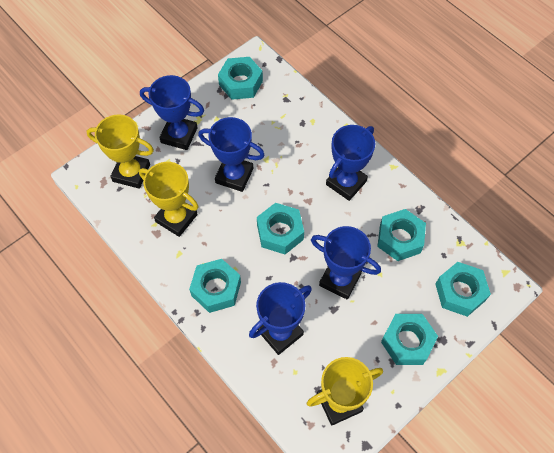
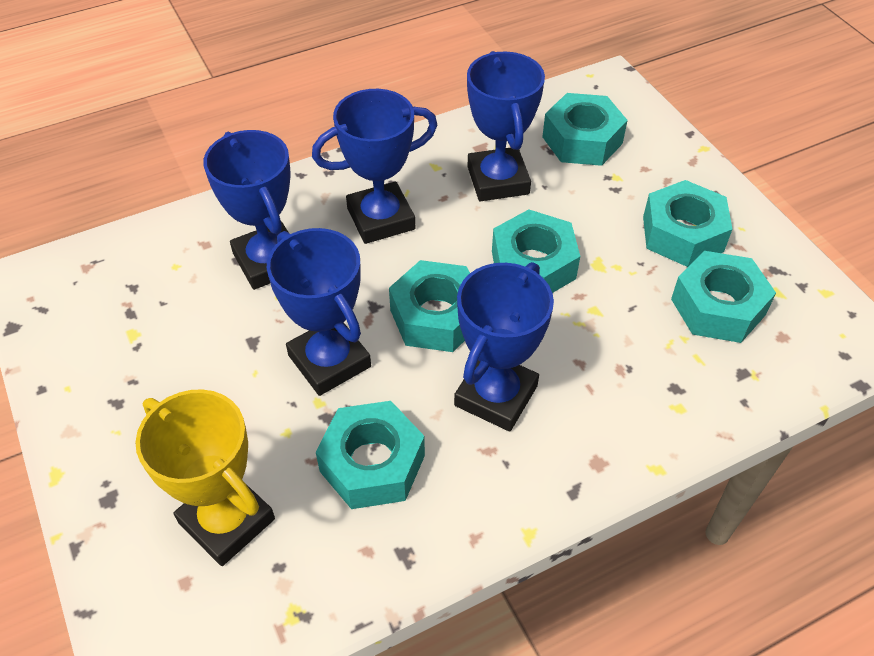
yellow trophy: [86,114,154,189] [139,162,199,237] [307,357,383,425] = 3 -> [136,389,275,566] = 1

